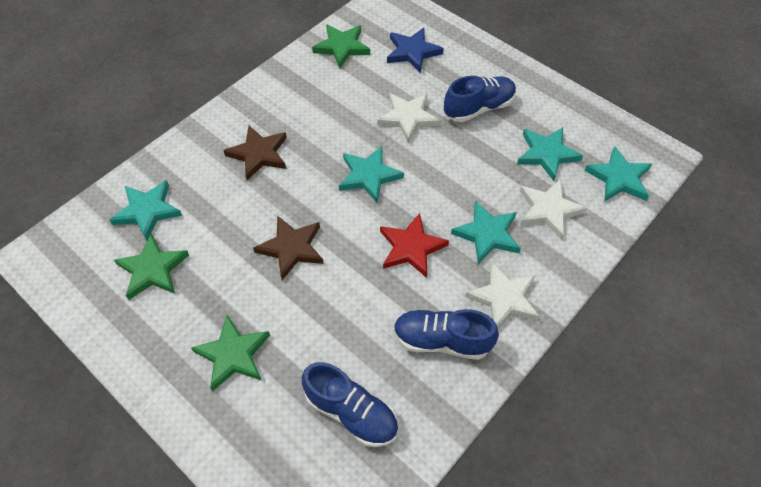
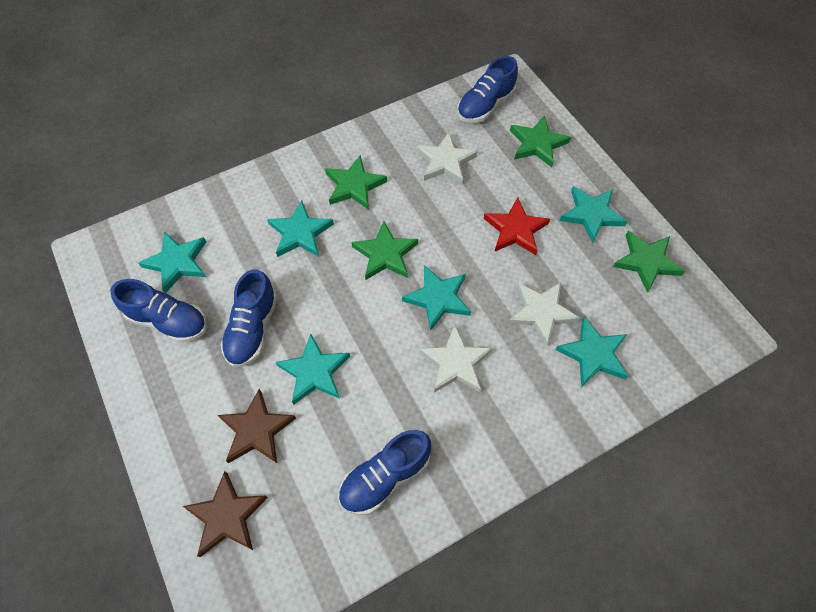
blue shoe: [302,362,398,447] [394,309,499,360] [444,76,516,122] = 3 -> [110,279,207,343] [221,269,277,367] [338,430,431,515] [457,56,518,123] = 4
blue star: [387,28,444,73] = 1 -> none = 0
green star: [114,234,189,300] [191,315,270,391] [312,24,370,68] = 3 -> [325,155,387,210] [351,221,418,280] [510,115,571,167] [613,231,685,293] = 4
turquoise star: [110,180,182,241] [339,146,404,203] [451,201,521,264] [517,127,583,181] [584,146,652,201] = 5 -> [138,232,206,293] [267,200,334,257] [275,334,350,405] [402,265,471,331] [555,317,628,387] [559,186,628,243] = 6

